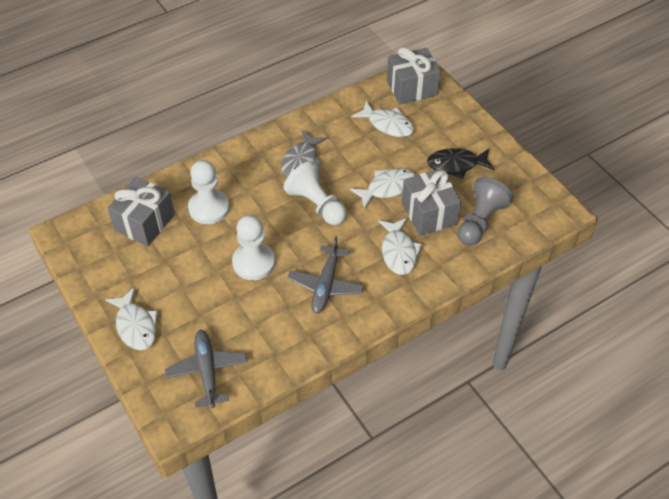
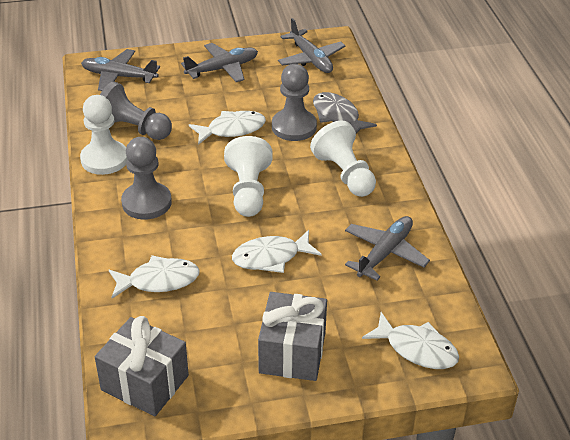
black fish: [427,148,494,179] = 1 -> none = 0
grey gift: [108,177,175,246] [387,47,441,104] [402,169,461,236] = 3 -> [95,316,189,416] [258,292,327,381] = 2
grey pawn: [458,177,513,245] = 1 -> [100,81,172,140] [121,137,172,220] [272,64,317,141] = 3
grey plane: [165,330,247,408] [288,236,364,314] = 2 -> [81,49,160,91] [181,43,258,82] [278,18,345,73] [345,216,430,281] = 4

